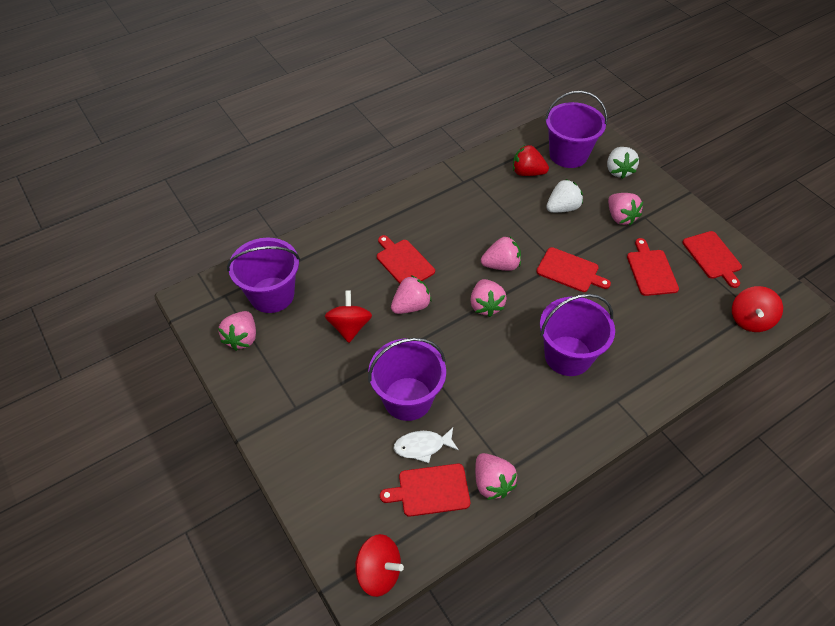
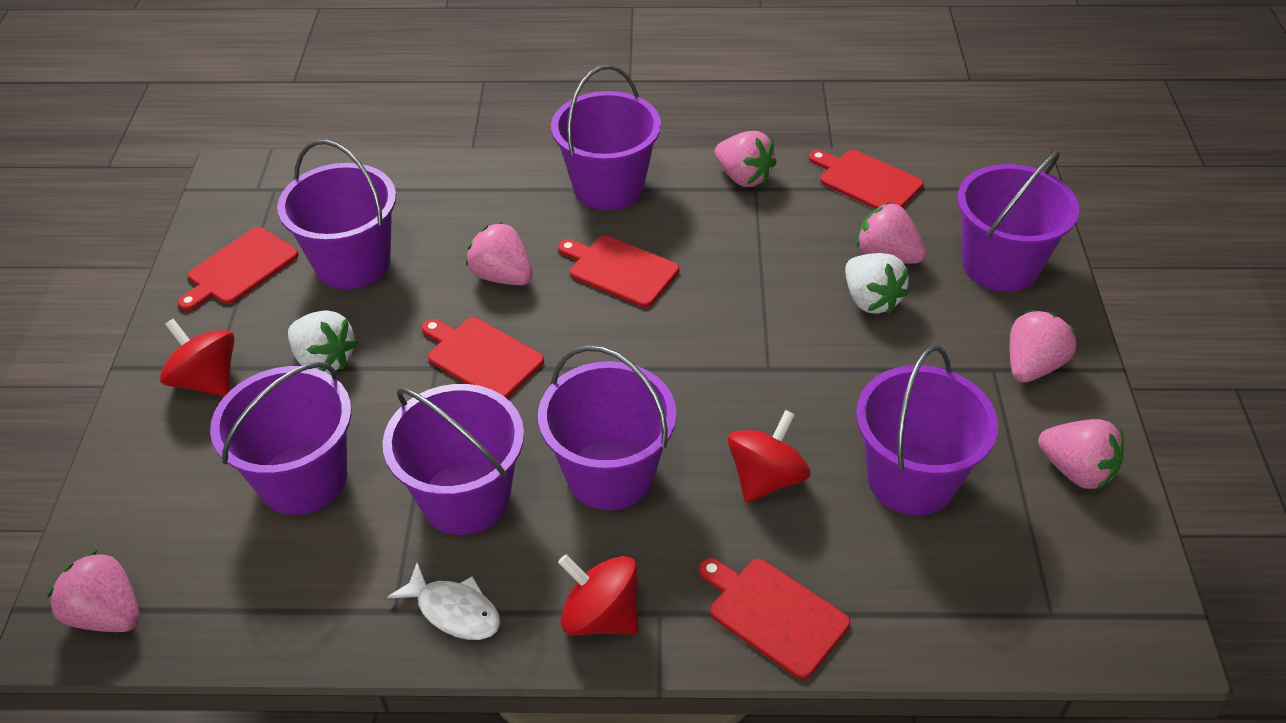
purple bucket: [227,238,300,313] [368,338,446,421] [540,294,615,376] [545,90,608,168] = 4 -> [210,362,352,515] [277,139,396,289] [383,384,524,535] [538,345,676,510] [551,65,661,210] [856,345,998,515] [957,150,1079,292] = 7
red strawberry: [513,145,549,176] = 1 -> none = 0

